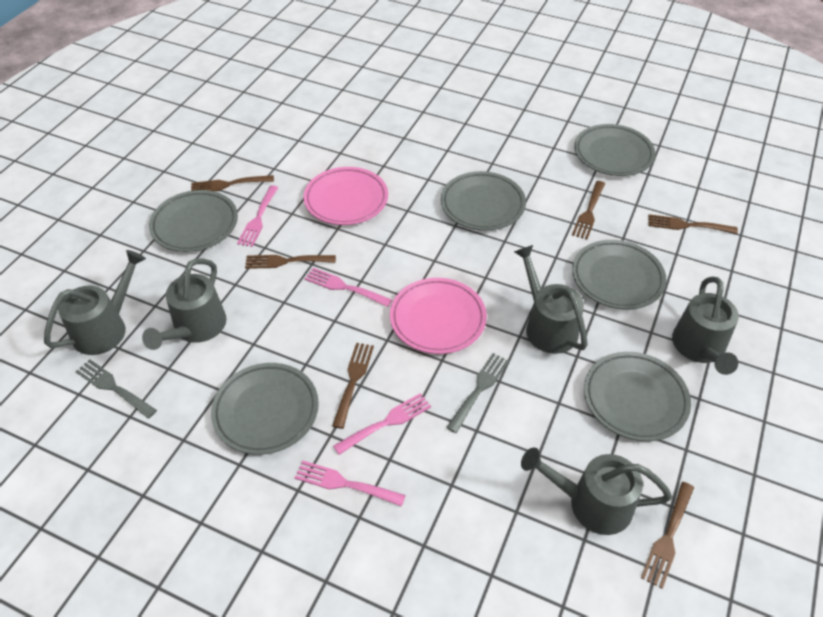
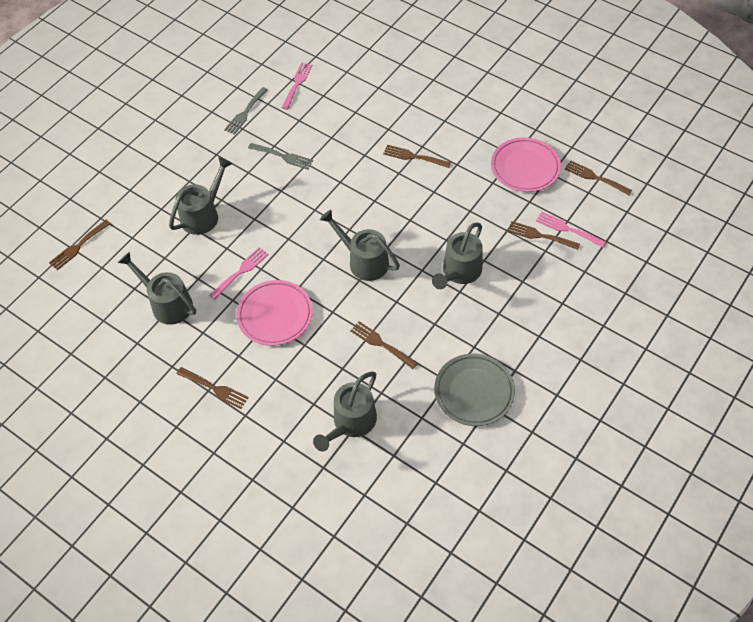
grey plate: [149,190,238,252] [211,363,319,455] [441,171,526,230] [572,240,667,309] [574,124,655,176] [584,352,691,441] = 6 -> [434,354,515,426] = 1
pink fork: [237,185,279,247] [295,461,406,507] [305,268,392,307] [333,393,431,455] = 4 -> [210,247,269,299] [281,63,313,110] [536,212,606,248] = 3

